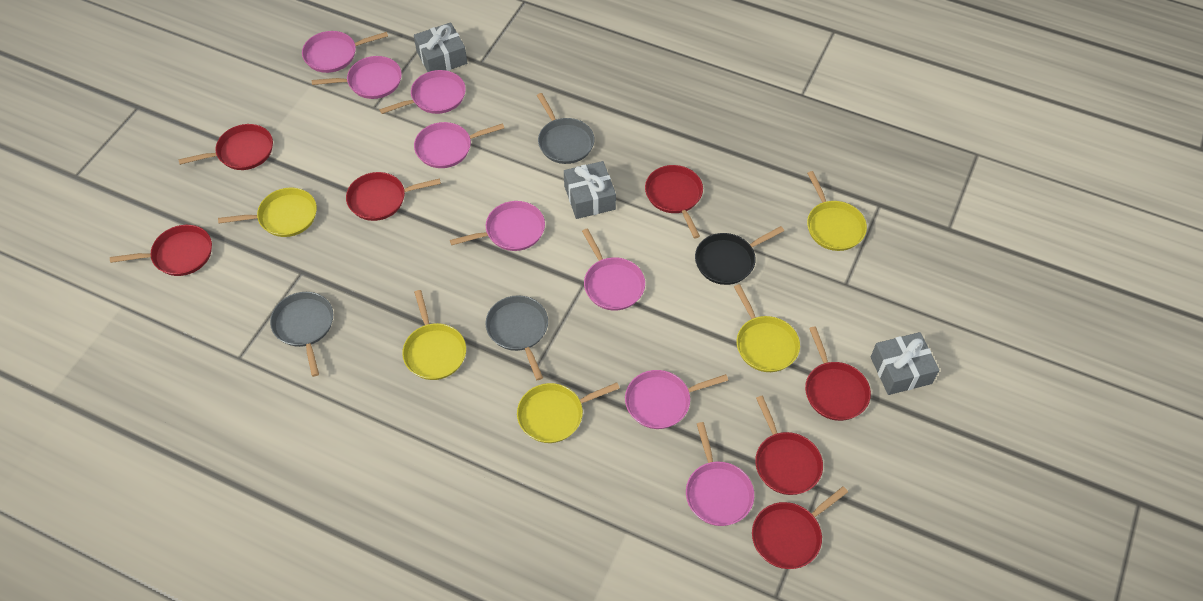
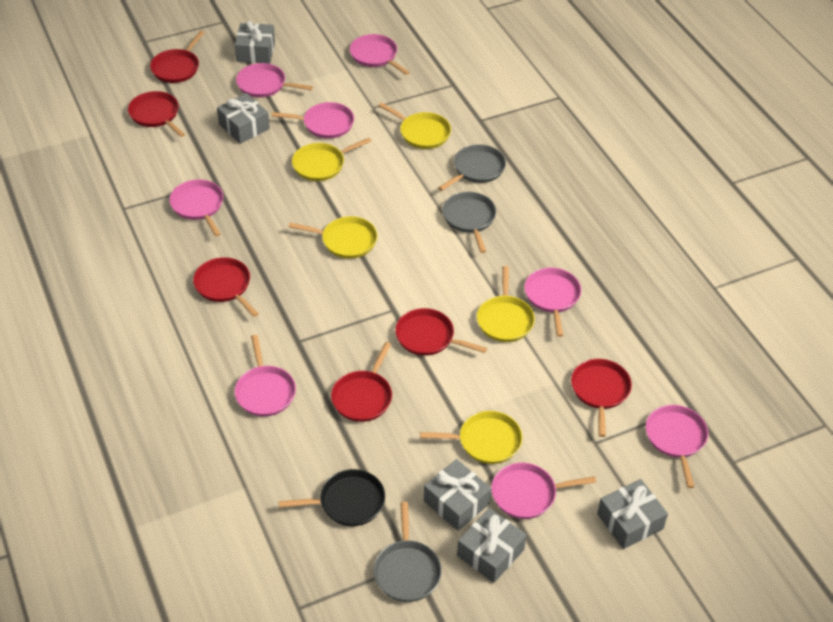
grey gift: [414,22,467,72] [564,161,616,219] [871,332,939,395] = 3 -> [217,93,270,144] [235,21,275,64] [424,459,491,531] [457,508,527,583] [597,479,668,549] = 5
red pan: [110,225,212,276] [178,124,273,170] [346,172,441,221] [645,165,703,238] [752,486,848,569] [755,396,823,495] [805,326,871,421] = 7 -> [128,91,185,137] [150,31,205,83] [193,257,259,317] [331,342,392,422] [395,308,487,356] [571,359,632,437] = 6

